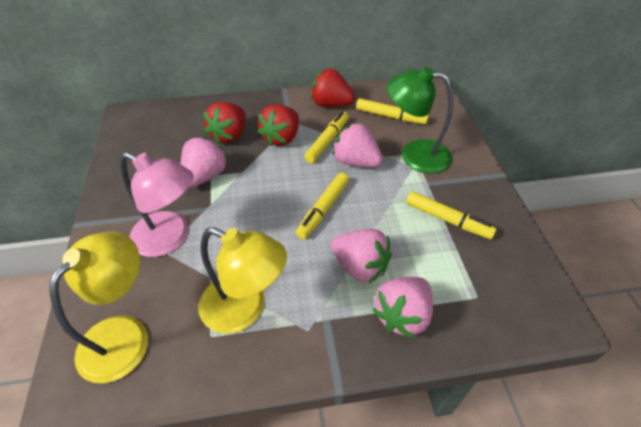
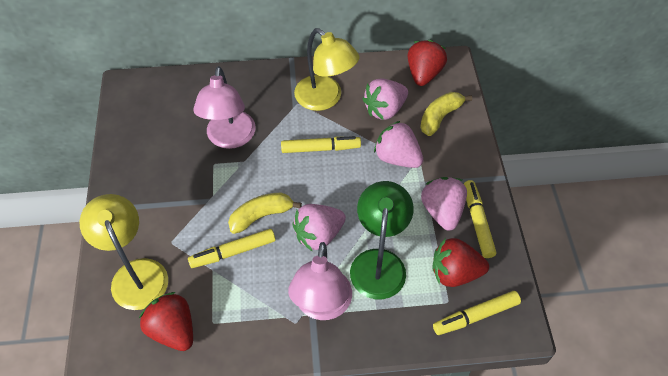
pink lamp: [120,152,194,257] = 1 -> [193,66,256,149] [288,242,352,320] = 2
yellow banana: none = 0 -> [228,193,302,234] [420,92,472,136] = 2

